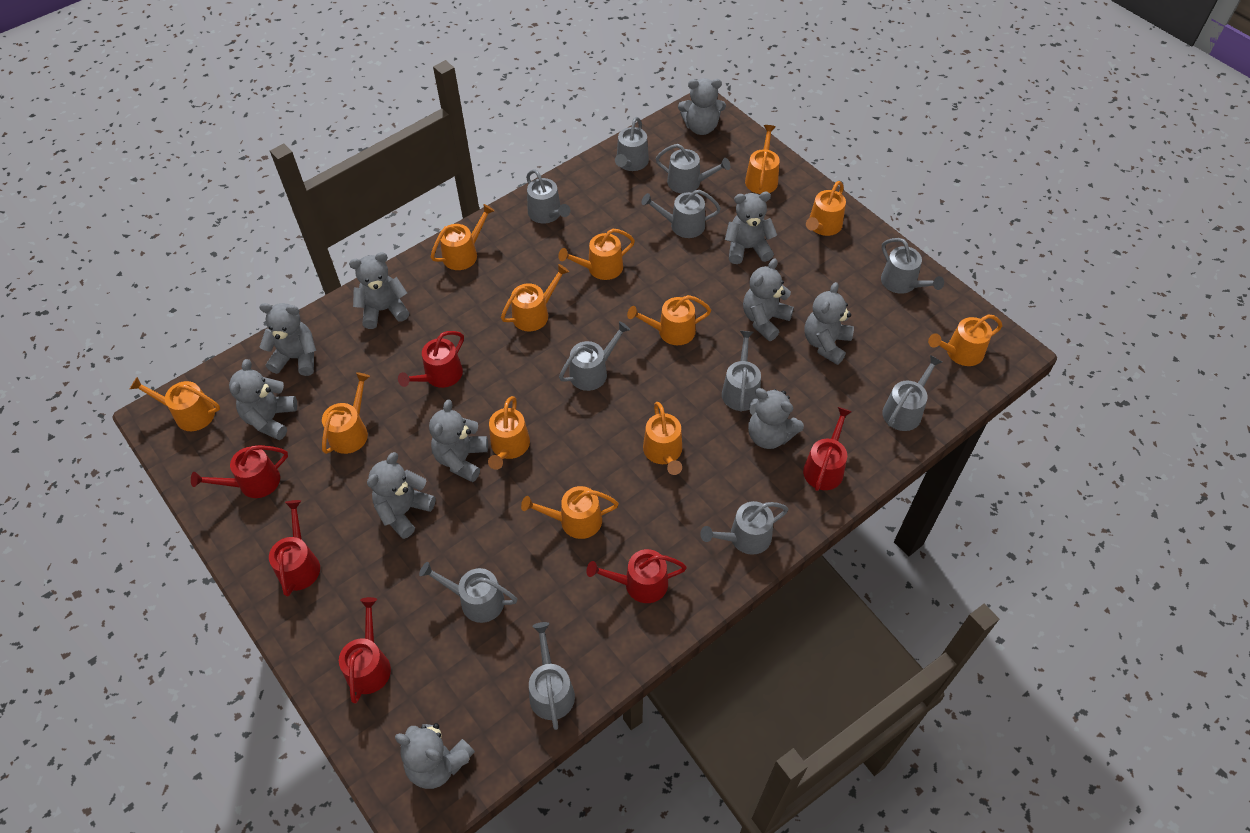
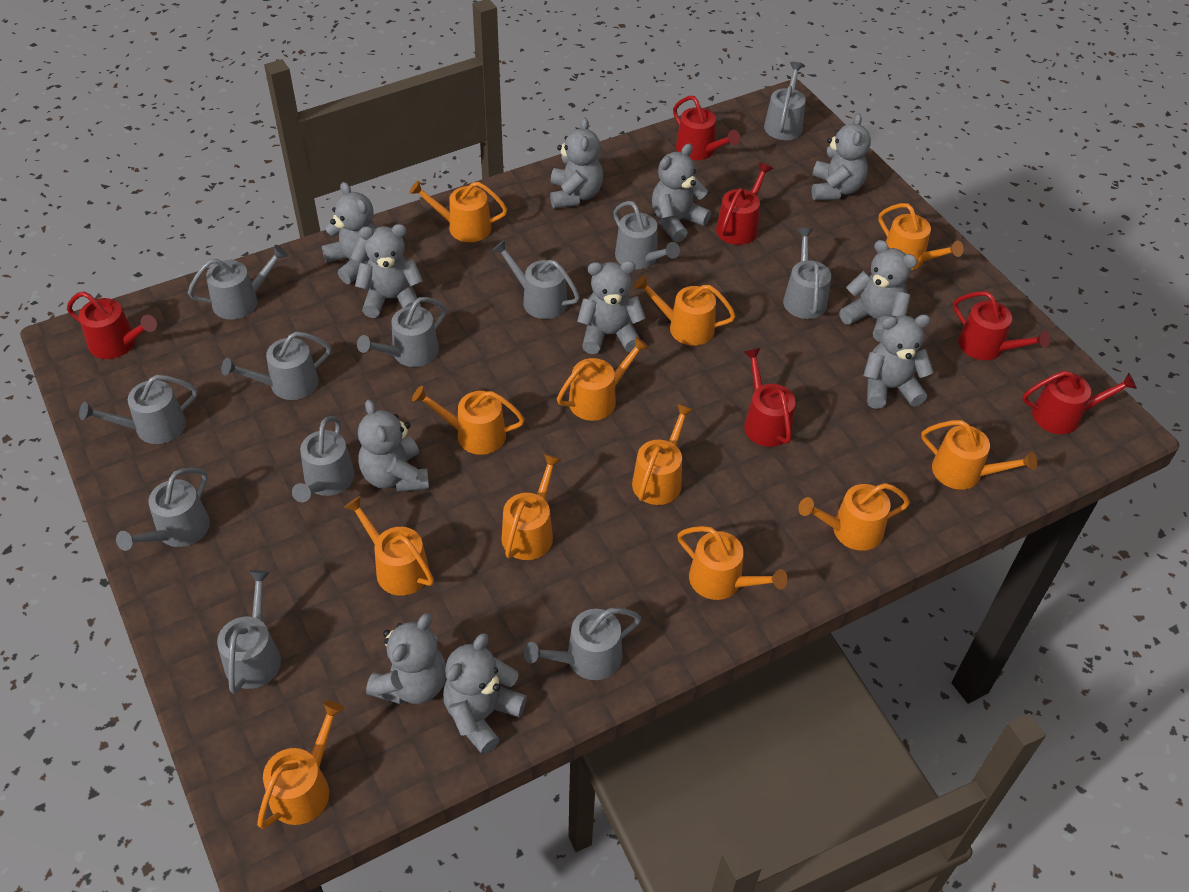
grey watering can: [419,562,518,623] [526,169,570,223] [529,622,575,730] [559,321,630,391] [615,117,649,171] [641,190,721,238] [656,144,730,194] [700,501,788,555] [722,331,761,412] [881,238,944,294] [882,355,942,431] = 11 -> [79,375,198,444] [116,468,210,551] [188,245,288,319] [217,570,281,694] [221,332,331,400] [292,416,355,502] [357,297,447,367] [492,240,580,319] [524,608,641,680] [613,201,680,269] [764,62,806,140] [783,228,831,319] = 12

